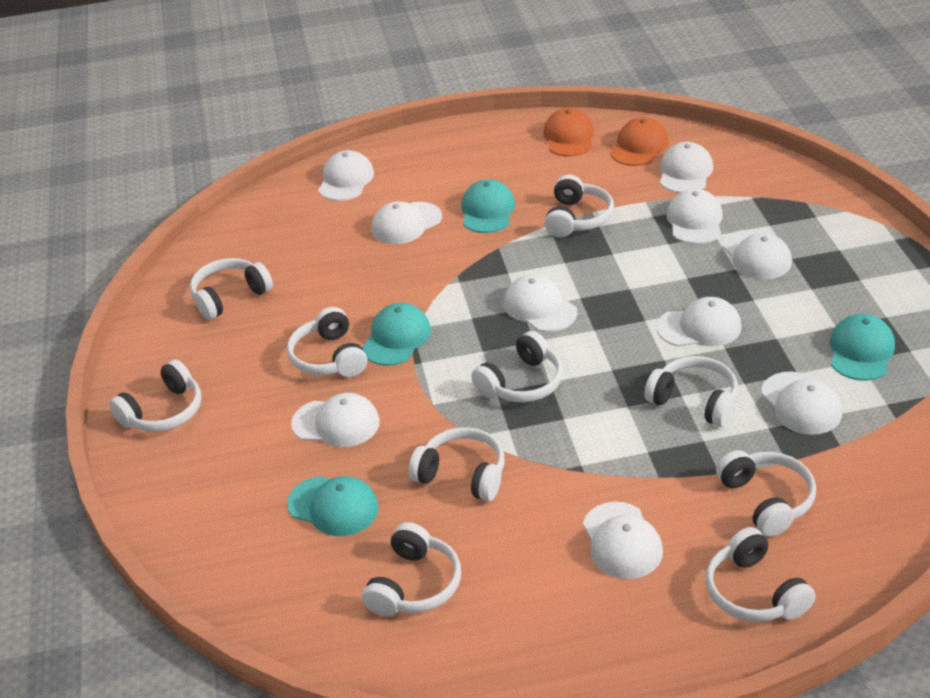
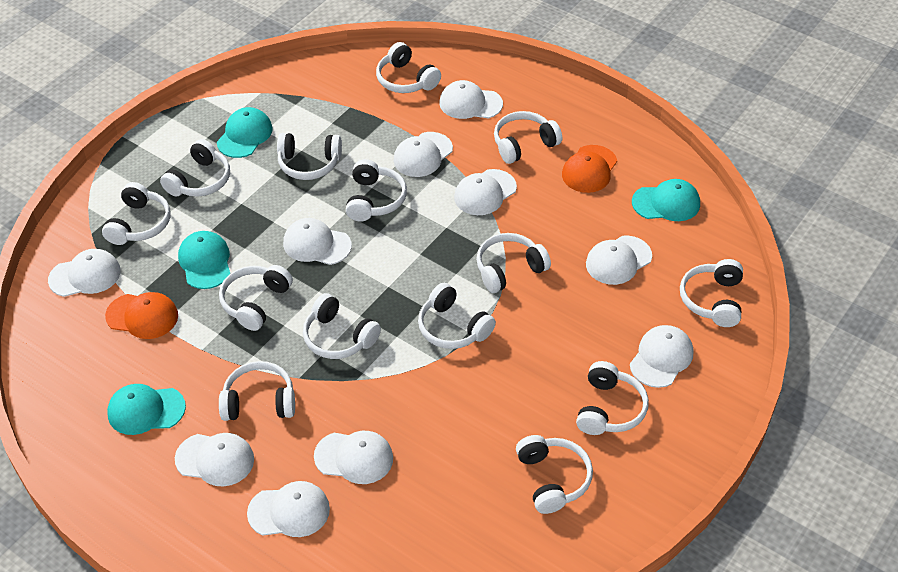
white headphones: [109,359,201,432] [190,258,273,320] [287,307,367,377] [362,522,461,616] [408,427,504,501] [471,331,563,402] [544,175,614,237] [644,356,738,427] [706,527,816,622] [716,450,816,537] = 10 -> [102,182,171,245] [160,139,230,197] [219,265,293,331] [219,361,295,421] [277,133,342,180] [303,293,381,359] [346,159,407,222] [376,42,441,93] [418,283,496,349] [476,233,551,293] [494,111,562,164] [516,435,593,514] [576,361,649,435] [680,259,743,327] = 14

